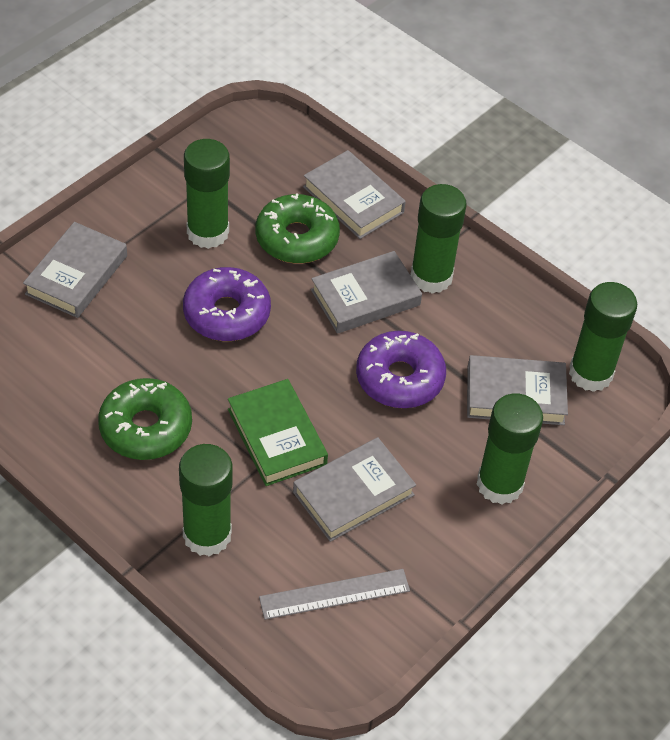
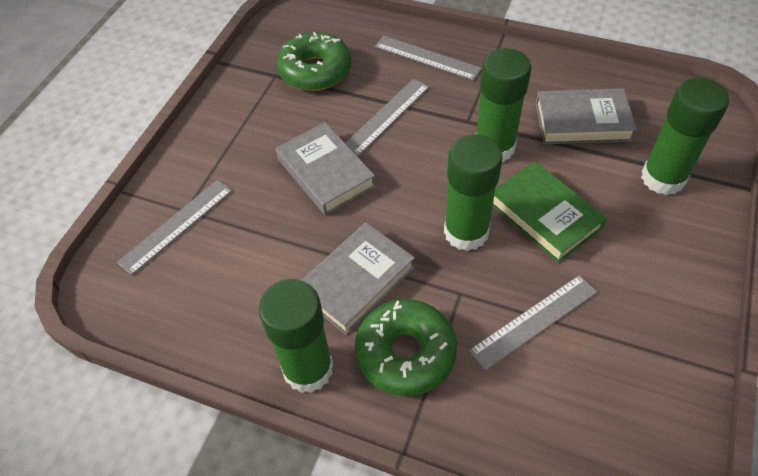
green glue stick: [179,444,233,556] [184,139,230,249] [410,184,467,294] [476,394,543,505] [569,282,637,392] = 5 -> [258,279,333,393] [444,135,503,251] [476,48,531,162] [641,78,729,195] = 4
grey book: [23,222,127,318] [293,437,416,542] [303,150,406,239] [311,251,422,334] [467,355,568,425] = 5 -> [276,122,376,215] [301,222,415,335] [535,88,637,144] = 3
grey ruler: [259,569,410,620] = 1 -> [117,180,232,275] [345,79,429,157] [375,36,482,81] [469,275,598,371] = 4
purple donut: [183,267,271,341] [356,331,446,408] = 2 -> none = 0

